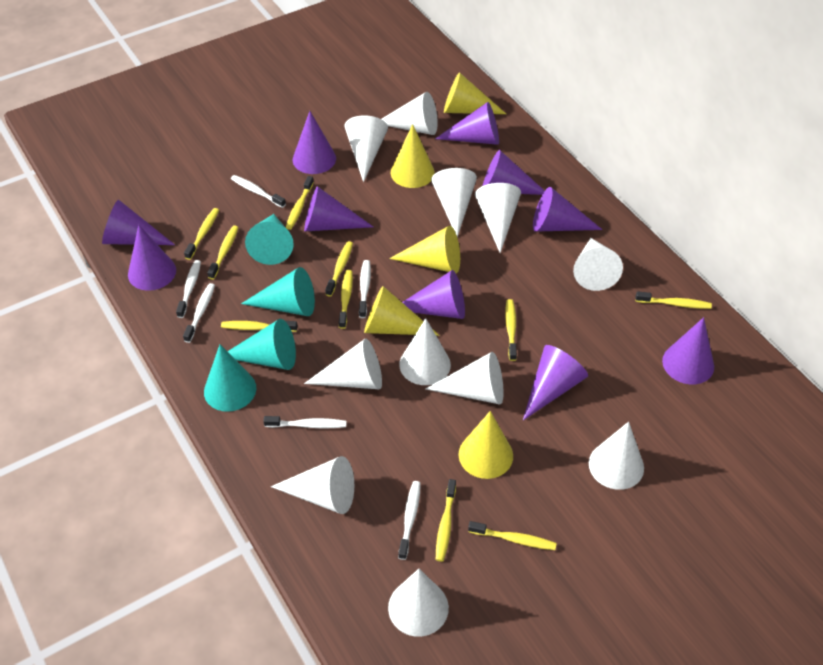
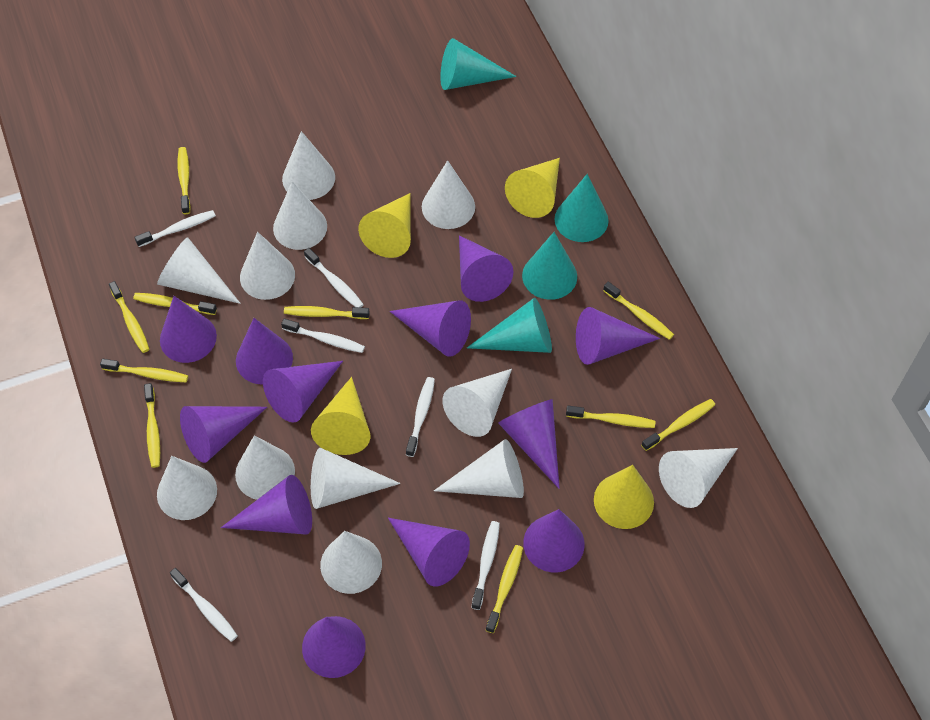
purple cone: [102,200,175,245] [128,225,176,291] [293,111,336,174] [304,186,373,231] [402,270,465,319] [435,102,499,145] [483,150,545,195] [523,345,588,420] [533,187,602,232] [662,317,714,384] = 10 -> [160,296,217,363] [180,406,267,463] [221,475,312,535] [236,318,293,385] [263,361,343,423] [302,616,366,678] [388,518,470,587] [389,300,471,357] [459,235,513,302] [498,399,560,489] [523,509,585,572] [576,307,660,365] = 12
white cone: [271,456,354,514] [304,339,382,389] [344,115,388,182] [382,92,438,135] [388,569,449,637] [399,318,451,385] [425,352,504,405] [431,168,477,237] [475,183,521,253] [573,238,623,291] [589,422,644,490] = 11 -> [157,237,241,304] [157,456,217,520] [235,435,295,500] [240,232,295,300] [273,181,327,250] [282,131,335,200] [311,448,401,509] [320,531,382,594] [422,160,475,229] [434,439,524,498] [443,369,512,437] [659,448,738,508] = 12
yellow cone: [364,286,440,336] [389,226,460,273] [391,124,435,188] [444,72,506,114] [458,411,513,479] = 5 -> [311,377,370,455] [358,193,411,258] [505,158,560,218] [594,465,654,529] = 4

